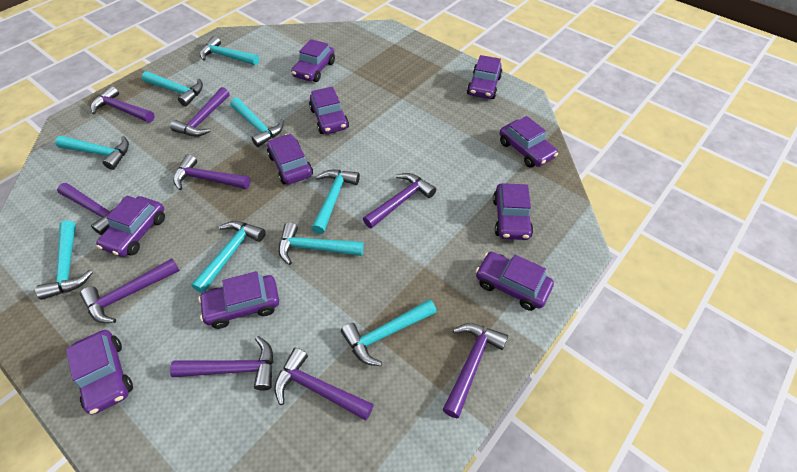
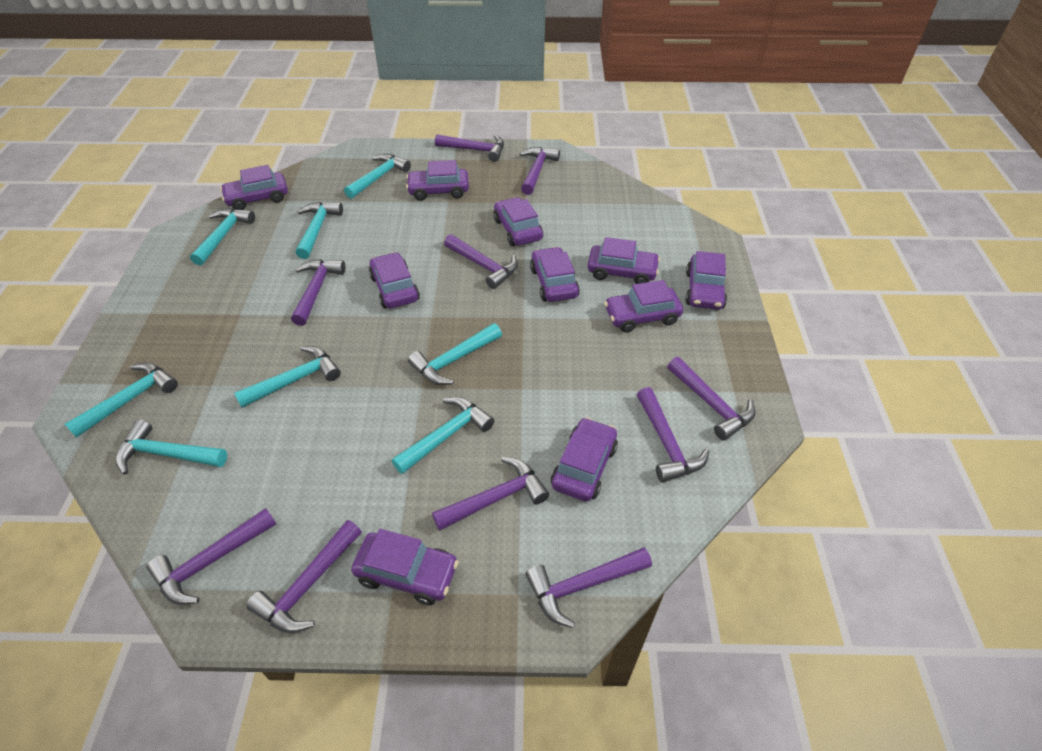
purple hammer: [57,183,125,235] [80,258,180,323] [91,86,155,122] [170,87,230,137] [170,336,273,391] [173,154,251,190] [274,348,374,420] [363,173,436,229] [443,323,508,418] = 9 -> [147,508,276,605] [246,520,362,633] [291,259,345,326] [432,457,549,531] [435,134,504,162] [444,234,518,289] [520,147,560,195] [525,548,652,628] [637,387,710,483] [667,357,755,441] = 10
turquoise hammer: [35,220,93,300] [55,136,129,170] [142,71,203,106] [191,221,266,293] [200,36,259,65] [230,98,284,147] [279,222,364,265] [311,170,360,234] [341,299,437,366] = 9 -> [65,363,178,438] [116,419,227,475] [190,208,255,265] [234,346,341,408] [296,202,343,259] [344,154,411,199] [392,397,494,474] [408,323,502,385] = 8

